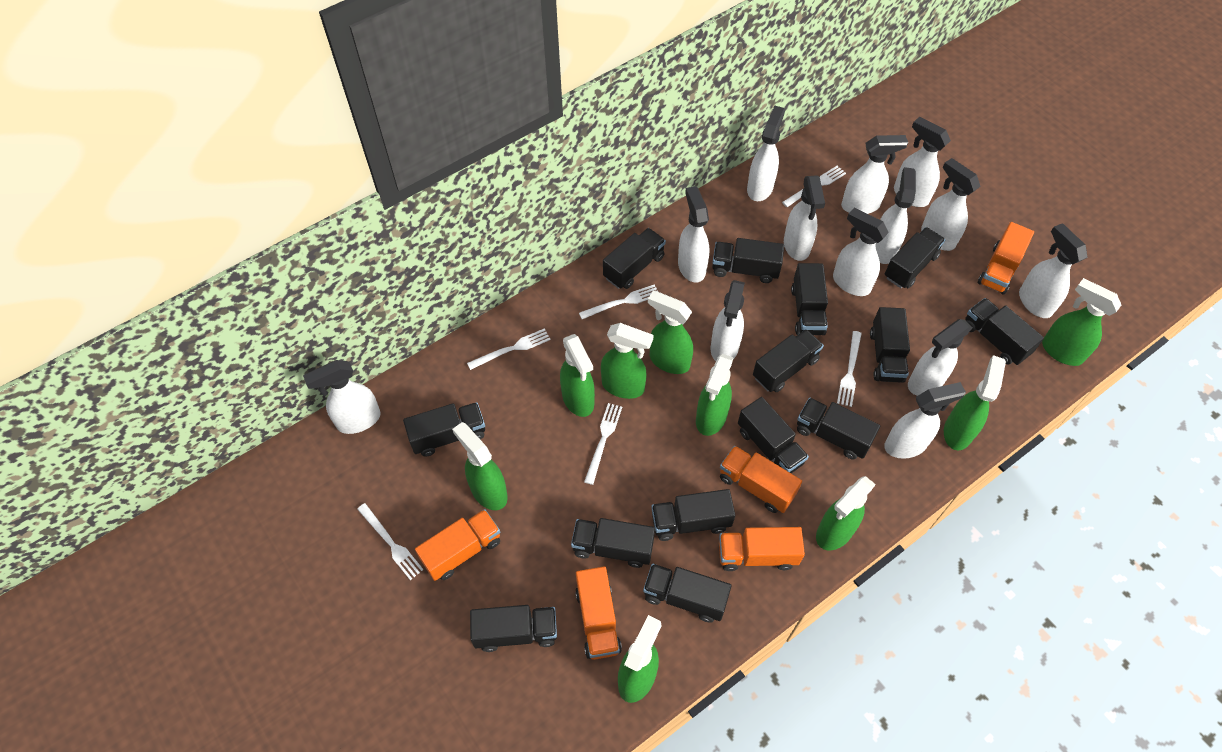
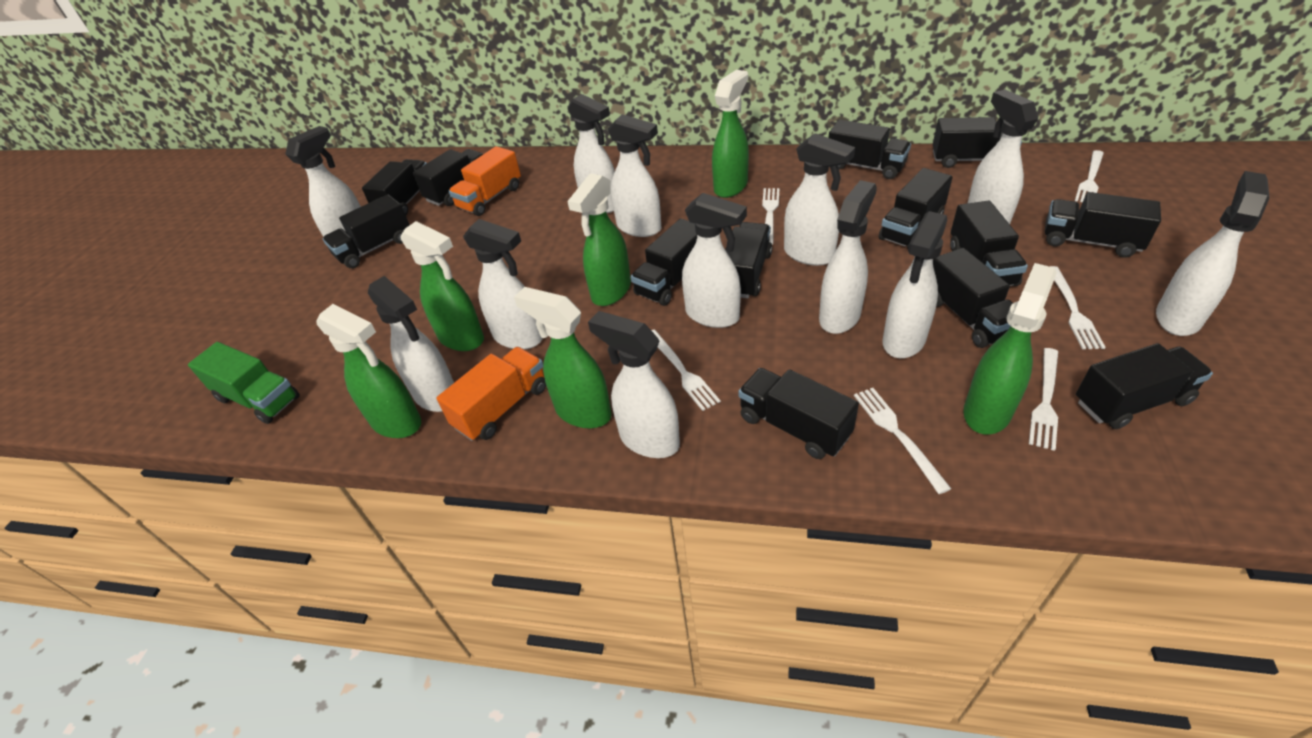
black truck: [403,402,485,457] [470,605,557,652] [571,518,655,568] [603,228,666,289] [643,564,732,622] [651,489,735,541] [712,238,784,283] [738,397,809,473] [753,329,824,393] [791,263,828,335] [797,398,880,460] [870,307,910,383] [885,227,945,289] [965,298,1044,365] = 14 -> [323,194,409,268] [362,159,427,215] [413,149,483,206] [631,218,697,306] [725,222,772,298] [738,368,859,459] [829,120,911,179] [879,168,953,249] [933,117,1022,168] [933,248,1013,348] [950,201,1028,286] [1045,192,1161,258] [1076,343,1213,429] = 13
green spray bottle: [452,422,508,510] [560,334,595,417] [601,323,654,399] [618,615,661,703] [648,291,693,374] [696,354,733,436] [816,476,876,550] [944,355,1006,450] [1042,278,1121,366] = 9 -> [316,304,421,438] [401,221,484,351] [514,287,612,429] [567,173,631,306] [712,70,749,198] [963,263,1057,434] = 6
green truck: none = 0 -> [188,342,300,424] = 1
orange truck: [415,509,500,581] [575,566,622,660] [719,527,805,571] [720,446,802,513] [978,222,1034,294] = 5 -> [436,347,546,441] [449,146,521,216] = 2
white spray bottle: [303,360,381,434] [678,186,709,283] [711,280,745,361] [747,106,785,201] [784,176,825,261] [833,208,889,296] [841,135,908,214] [876,167,916,264] [884,382,966,459] [894,117,951,207] [908,319,973,396] [921,158,980,251] [1019,223,1088,318] = 13 -> [285,126,361,237] [368,276,454,412] [463,219,543,349] [568,94,615,213] [588,311,680,458] [607,114,661,237] [682,193,747,328] [784,133,855,266] [819,180,877,334] [882,211,947,358] [968,89,1038,224] [1156,171,1269,336] = 12

